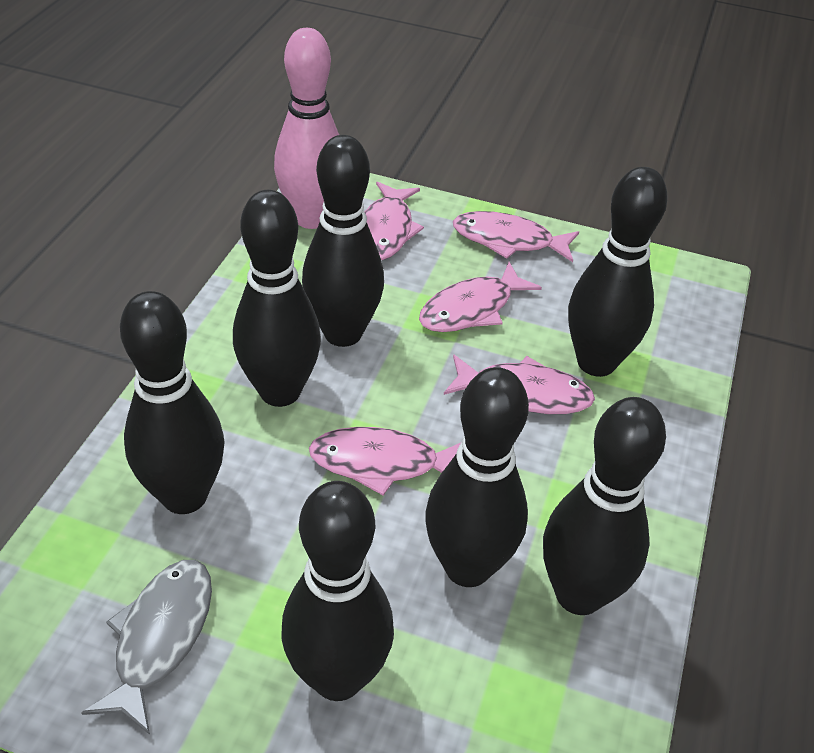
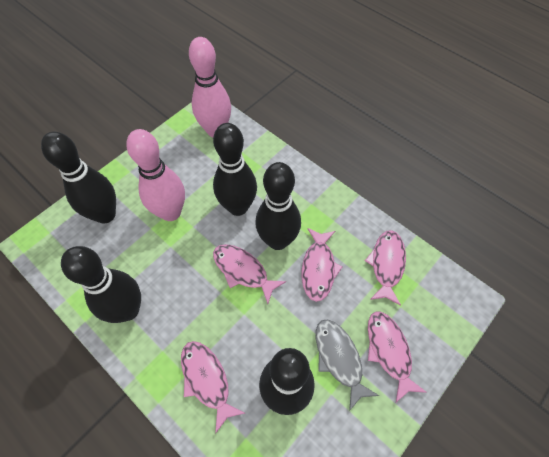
black bowling pin: [120,291,225,514] [233,190,321,407] [282,481,394,701] [302,135,384,347] [425,367,529,587] [543,397,666,615] [568,167,668,377] = 7 -> [41,132,116,224] [61,246,141,323] [213,123,257,216] [255,162,301,250] [259,348,315,415] = 5
pink bowling pin: [274,28,339,229] = 1 -> [126,129,185,221] [189,37,231,137] = 2

